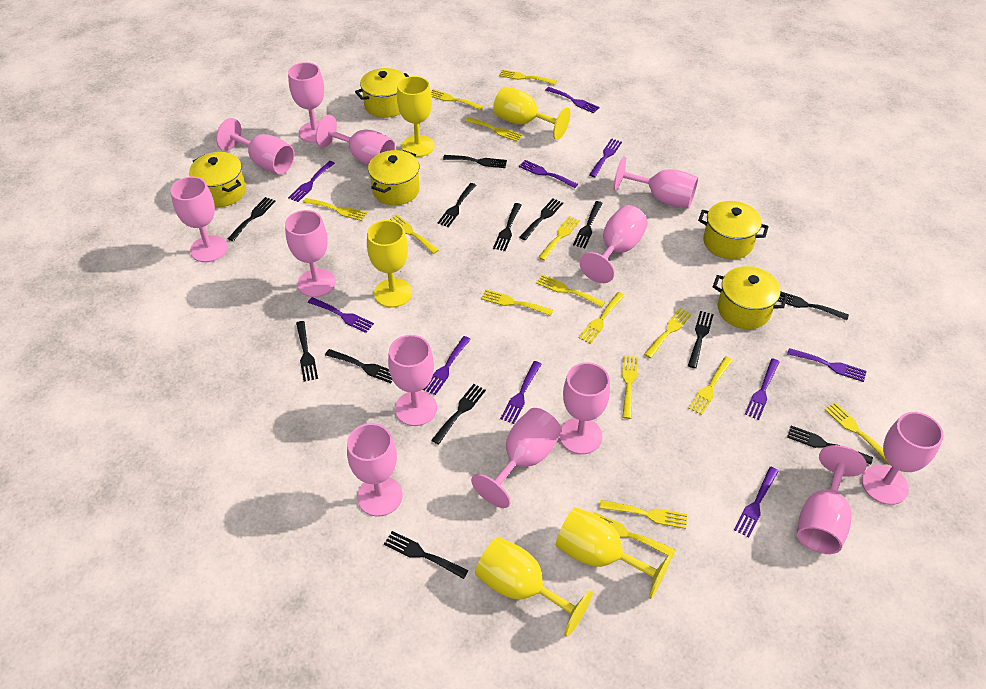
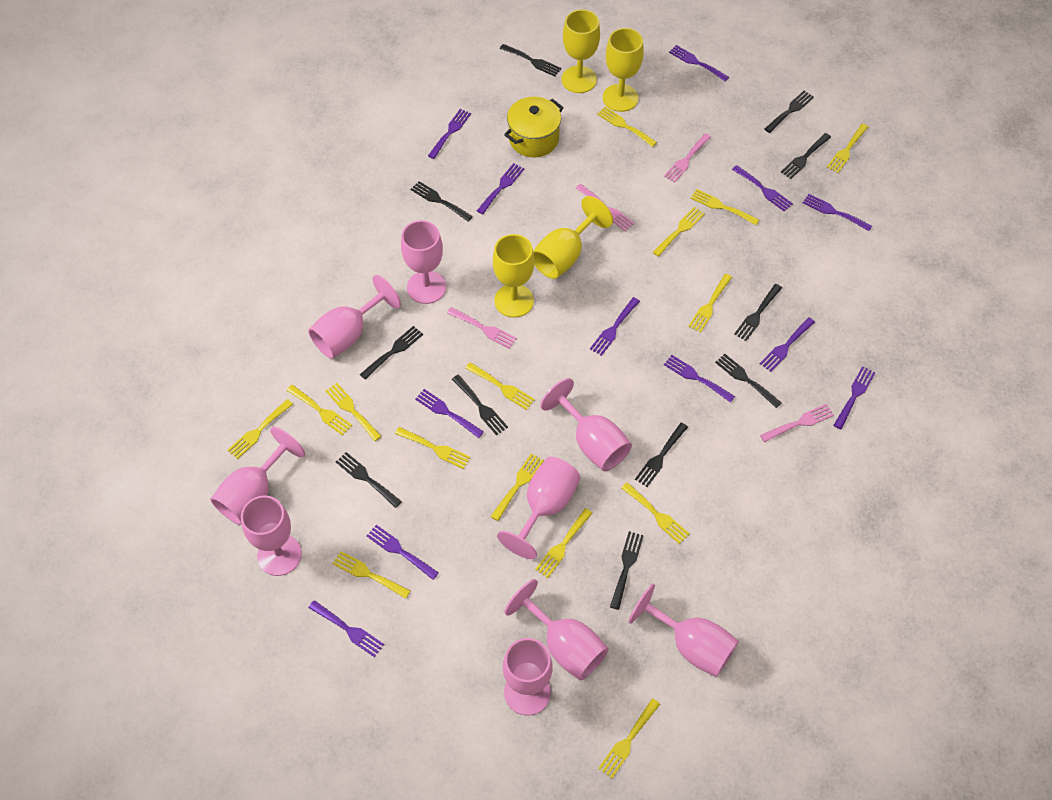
black fork: [228,197,276,241] [296,321,318,382] [325,349,392,383] [384,531,469,579] [431,384,486,445] [437,183,477,227] [443,155,507,168] [493,203,521,251] [520,198,563,240] [573,201,603,248] [688,311,714,368] [778,292,849,320] [787,426,873,464] = 13 -> [336,452,402,508] [360,326,423,380] [411,181,473,221] [452,375,508,435] [500,44,561,77] [610,531,644,610] [635,422,688,487] [715,354,782,408] [734,284,782,341] [765,91,814,133] [781,133,831,179] = 11
pink fork: none = 0 -> [447,307,517,349] [576,184,634,231] [664,133,711,182] [760,404,834,442] = 4
pink goblet: [170,177,228,262] [216,118,295,174] [285,210,336,297] [288,62,324,143] [316,115,395,165] [347,423,403,517] [388,335,437,426] [471,408,562,508] [559,362,610,454] [579,205,648,283] [613,156,698,209] [797,445,867,554] [862,412,943,505] = 13 -> [210,427,305,525] [241,496,302,576] [308,275,401,359] [401,220,446,304] [497,457,580,559] [503,638,552,715] [504,579,609,681] [540,378,632,471] [628,584,739,677] = 9
purple fork: [288,161,335,202] [308,297,374,333] [423,336,471,395] [500,361,542,424] [519,160,578,188] [546,87,600,113] [589,138,622,177] [734,467,779,538] [745,358,780,420] [787,348,866,382] = 10 -> [308,600,384,657] [367,525,439,580] [415,389,484,438] [428,109,471,159] [477,163,524,214] [590,297,640,356] [664,355,735,403] [669,45,729,81] [732,165,793,211] [760,317,815,372] [803,194,872,231] [833,366,876,429] = 12
yellow goblet: [367,220,412,308] [397,76,435,157] [475,537,593,637] [493,87,570,140] [556,507,673,599] = 5 -> [493,234,535,318] [533,196,613,279] [561,9,600,93] [603,28,644,112] = 4
yellow pot: [189,152,246,207] [355,68,409,118] [368,150,420,205] [698,201,768,259] [713,266,788,329] = 5 -> [504,97,564,158] = 1

